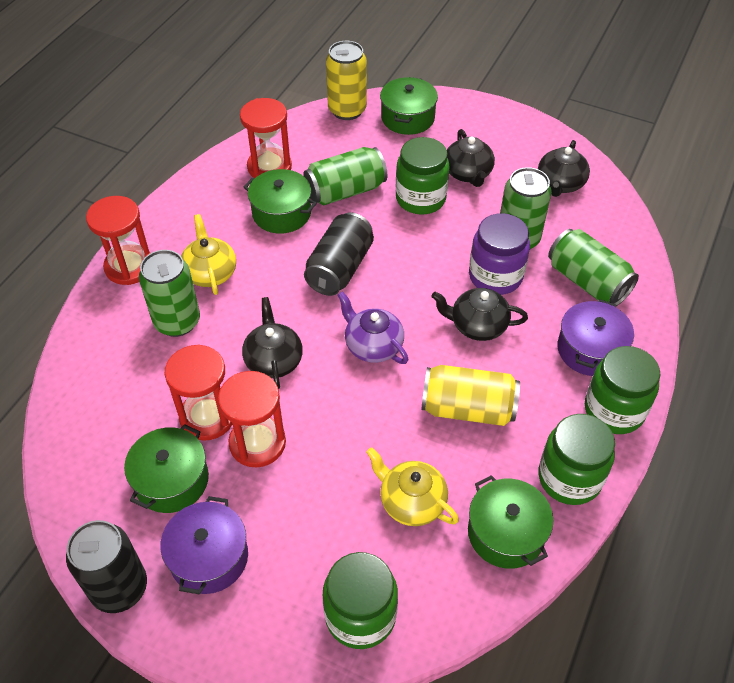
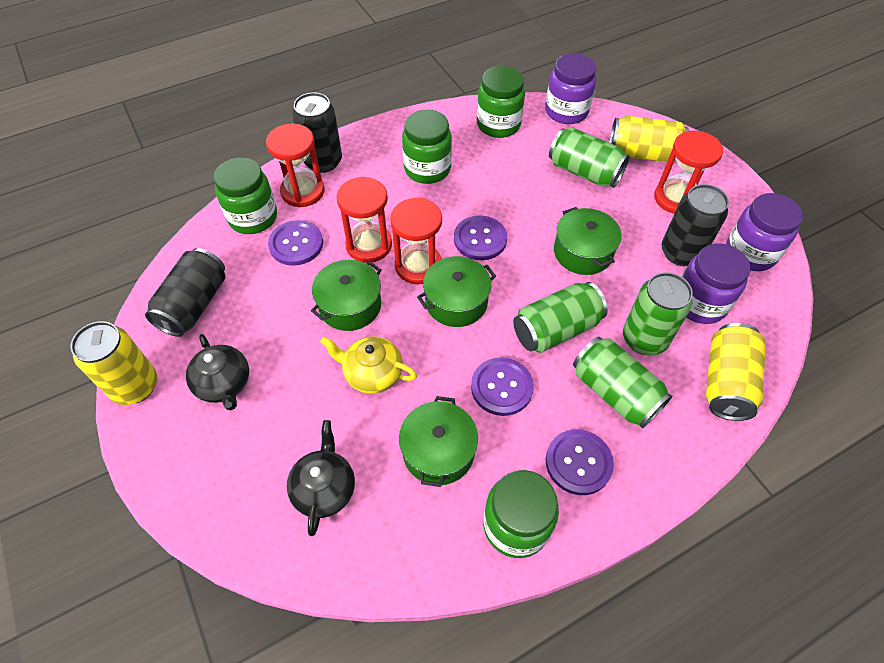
black can: [66,520,147,613] [304,212,374,296] = 2 -> [145,248,226,337] [292,93,342,173] [662,184,729,266] = 3
black teapot: [242,297,303,389] [431,288,528,341] [447,129,495,187] [538,140,590,197] = 4 -> [186,334,249,410] [287,420,355,536] = 2
purple button: none = 0 -> [268,220,323,266] [454,216,507,260] [471,357,534,416] [546,429,614,495] = 4
purple jar: [469,213,530,295] = 1 -> [545,53,596,124] [682,243,751,324] [726,193,803,271] = 3
purple pot: [160,496,248,595] [558,299,634,376] = 2 -> none = 0
purple teapot: [338,291,408,364] = 1 -> none = 0
yellow can: [326,41,367,120] [421,365,520,426] = 2 -> [70,321,157,405] [609,116,689,162] [706,323,766,421] = 3
yellow teapot: [181,214,236,295] [366,447,459,526] = 2 -> [320,336,417,394] = 1

